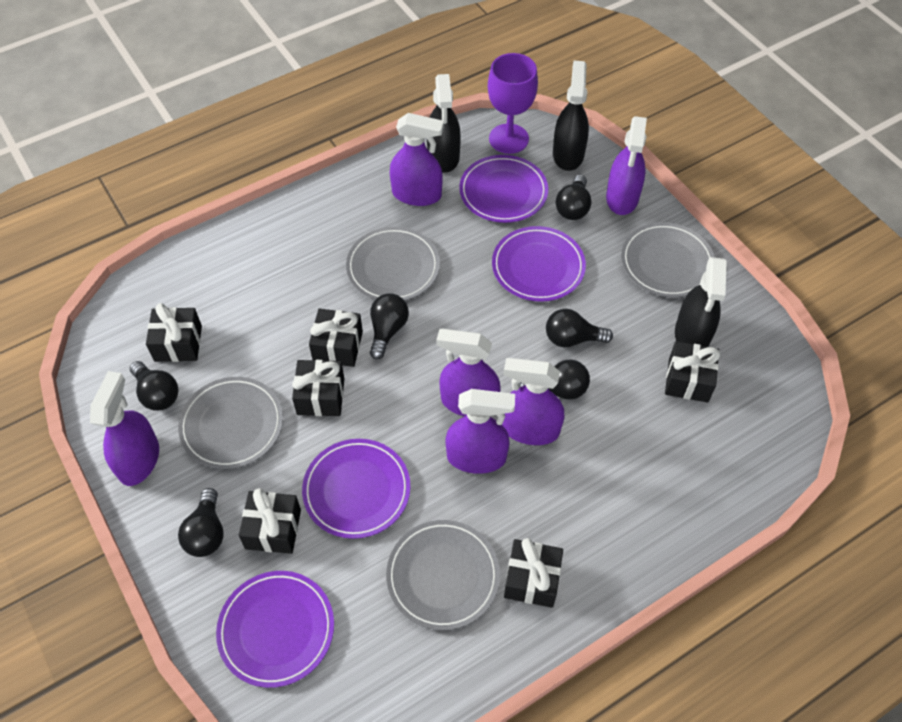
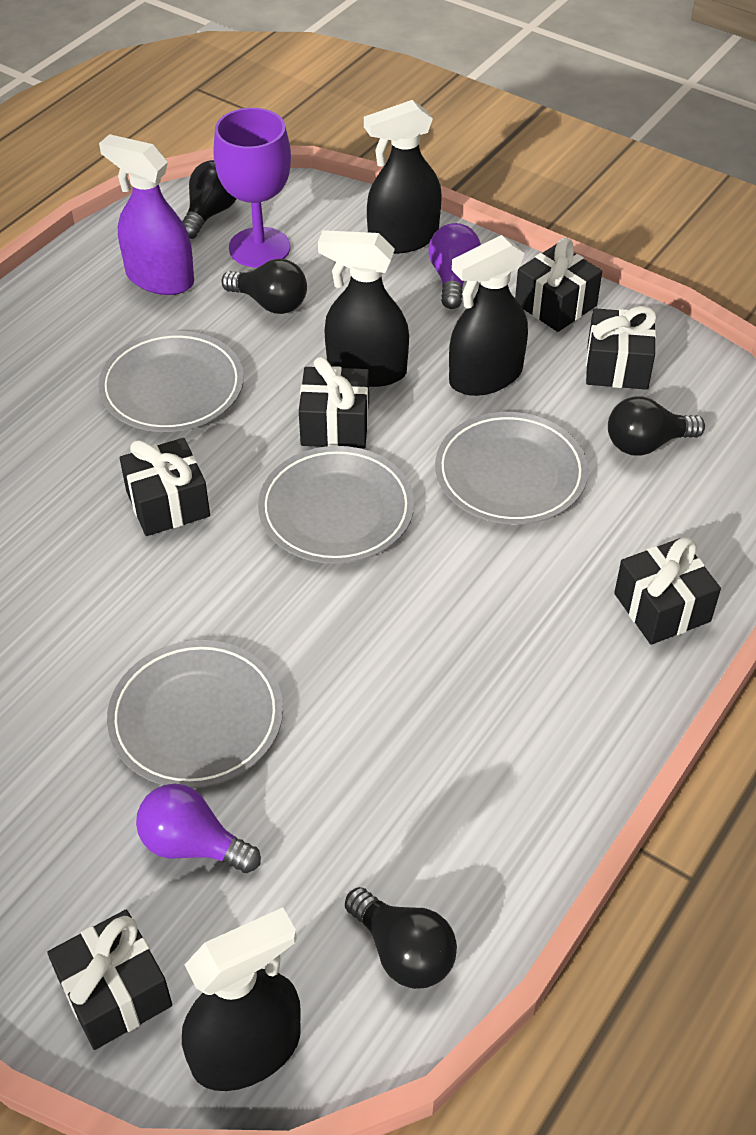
black light bulb: [129,361,179,411] [178,488,224,557] [370,293,409,360] [519,359,590,400] [546,309,613,347] [556,175,592,220] = 6 -> [182,160,237,239] [221,259,307,314] [345,887,457,989] [608,396,705,456] = 4
black spray bottle: [427,74,461,173] [553,60,589,171] [675,257,727,347] = 3 -> [182,907,301,1091] [318,230,409,387] [364,100,442,254] [449,235,528,396] = 4
purple light bulb: none = 0 -> [136,784,261,873] [428,223,481,309] = 2
purple plate: [216,571,334,688] [302,439,411,539] [459,155,548,223] [492,226,586,302] = 4 -> none = 0
purple spray bottle: [90,371,159,486] [390,113,444,206] [436,329,501,416] [445,389,515,474] [502,358,564,445] [606,116,647,215] = 6 -> [99,134,194,295] = 1

